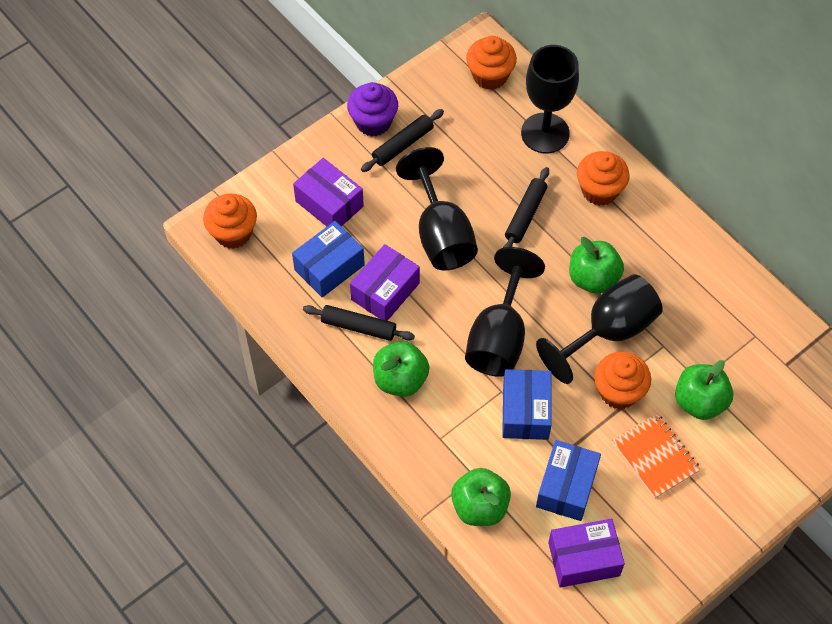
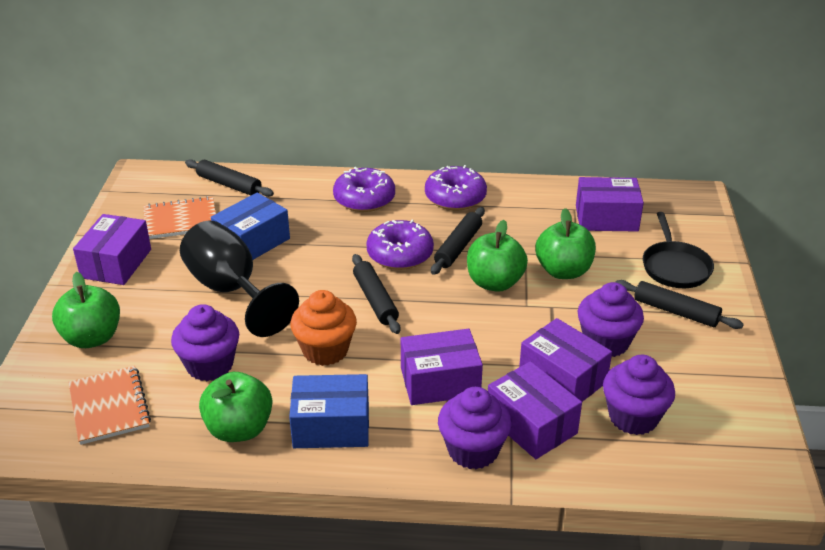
black goblet: [396,147,478,270] [465,247,545,377] [521,45,579,153] [536,274,663,384] = 4 -> [180,221,299,337] = 1
black pan: none = 0 -> [643,212,714,288] = 1
black rolling pin: [303,305,415,341] [361,109,444,172] [503,167,549,248] = 3 -> [185,159,274,197] [352,254,401,334] [431,207,485,275] [616,280,744,329] = 4
blue box: [292,221,365,298] [502,369,552,440] [536,440,601,521] = 3 -> [211,193,290,260] [289,374,369,448] = 2
orange cupcake: [203,194,257,249] [466,36,517,90] [577,151,630,206] [594,352,651,409] = 4 -> [290,290,357,366] = 1
orange notebook: [612,413,701,499] = 1 -> [68,366,151,445] [143,196,216,239] = 2
purple box: [293,158,364,227] [350,244,420,321] [548,519,625,588] = 3 -> [73,214,151,285] [401,329,483,405] [488,361,582,459] [519,318,612,402] [576,177,644,232] = 5
purple cupcake: [347,82,398,137] = 1 -> [171,304,239,381] [438,387,512,469] [578,282,644,357] [603,355,675,435] = 4
purple donut: none = 0 -> [333,167,395,212] [366,220,434,270] [425,165,487,211] = 3

